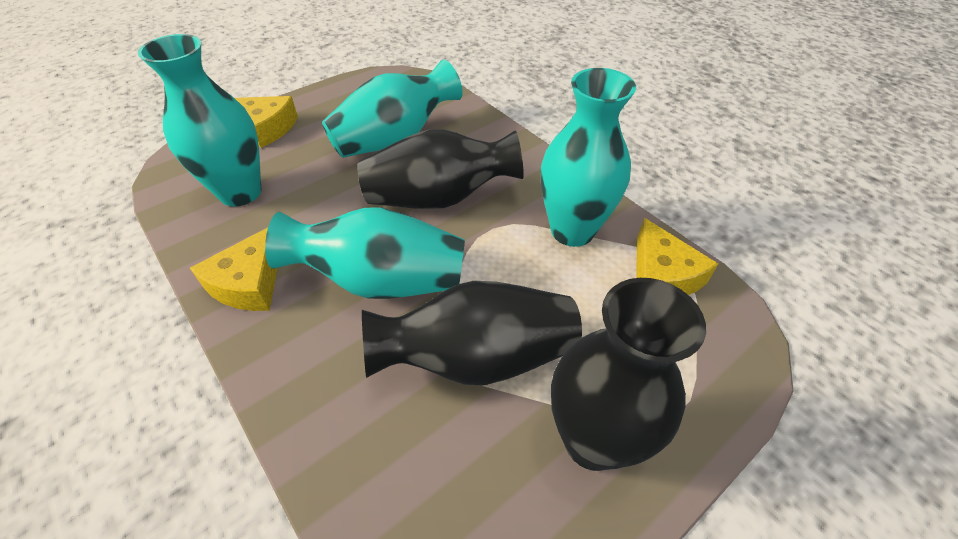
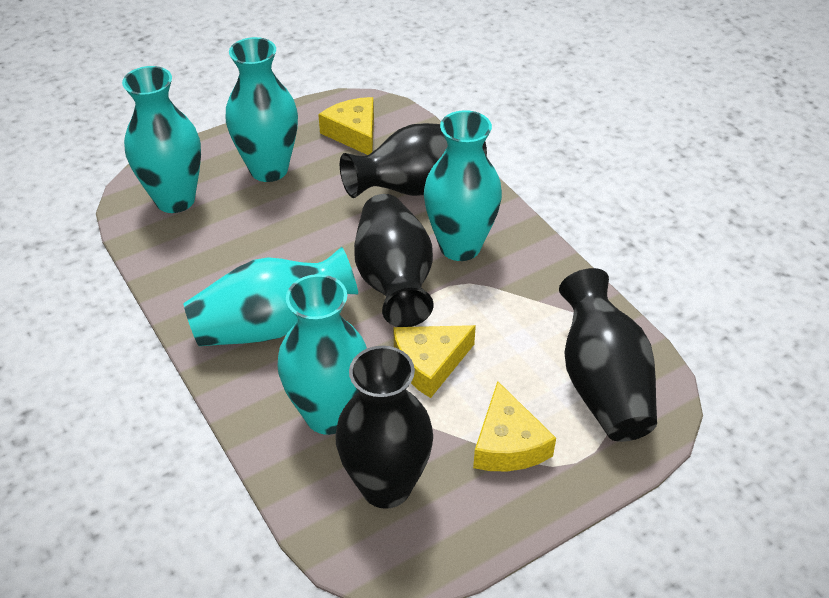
black vase: [357,129,524,209] [362,281,582,385] [551,278,706,471] = 3 -> [335,346,433,509] [340,123,487,198] [354,194,433,327] [559,268,657,442] = 4
turquoise vase: [138,34,262,206] [265,207,465,299] [322,60,463,158] [541,68,636,247] = 4 -> [122,66,201,213] [184,247,358,346] [226,37,298,182] [277,274,367,435] [424,110,502,261] = 5

